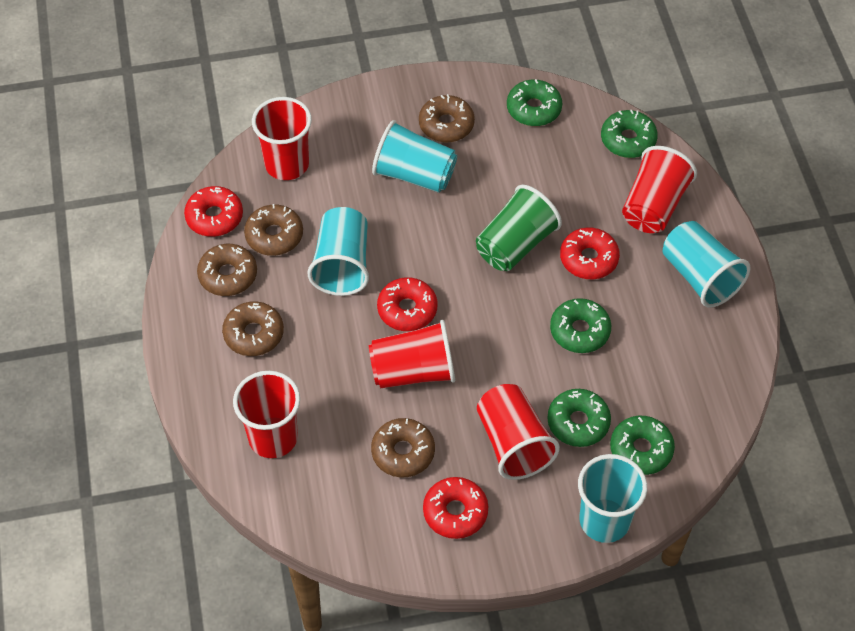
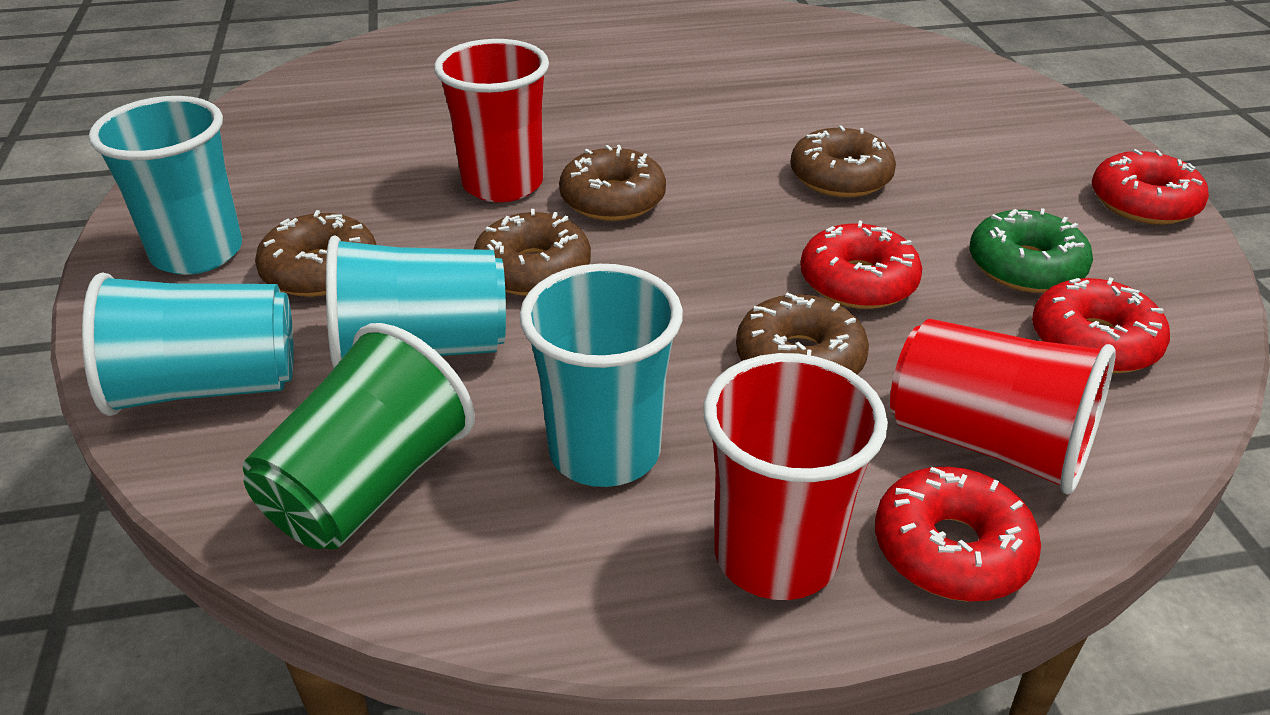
green donut: [507,79,562,126] [547,389,611,447] [550,298,611,353] [601,110,658,158] [610,416,675,475] = 5 -> [970,208,1093,293] = 1
red cup: [233,371,300,458] [252,97,312,180] [369,320,455,388] [477,384,560,480] [622,146,697,233] = 5 -> [434,39,549,202] [703,353,888,600] [890,319,1116,494] = 3

